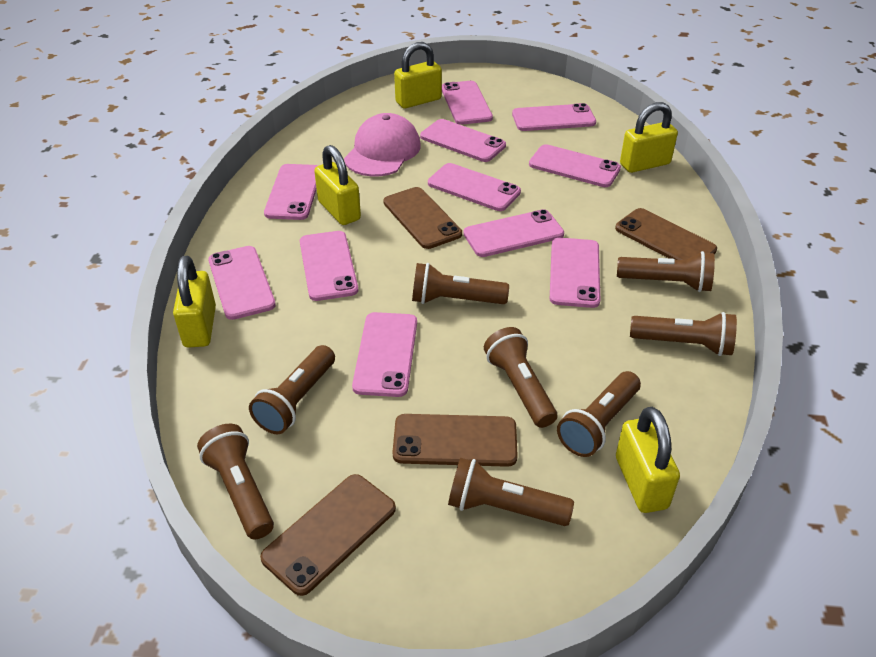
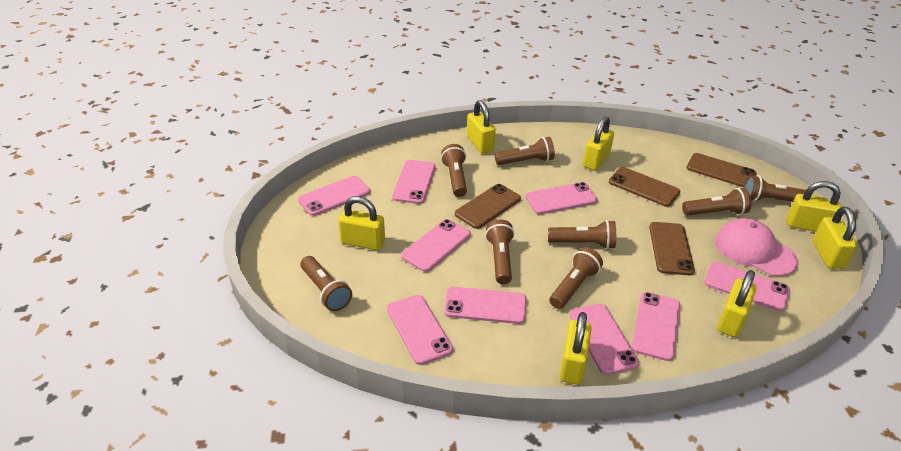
pink phone: [208,246,276,320] [264,164,318,220] [300,231,358,301] [352,312,417,397] [420,119,506,162] [428,163,521,211] [442,81,493,125] [463,209,564,257] [512,103,596,131] [529,144,621,187] [550,238,600,308] = 11 -> [298,176,370,216] [387,295,453,365] [392,160,435,204] [401,219,471,272] [444,287,526,324] [526,182,598,214] [570,304,639,375] [632,292,680,361] [704,262,790,311] = 9
yellow padlock: [173,256,216,348] [314,145,361,225] [394,42,442,108] [616,407,680,513] [620,102,678,173] = 5 -> [338,196,385,250] [467,100,496,153] [560,312,592,385] [583,117,614,171] [717,270,757,337] [787,181,841,232] [813,207,857,269] = 7

